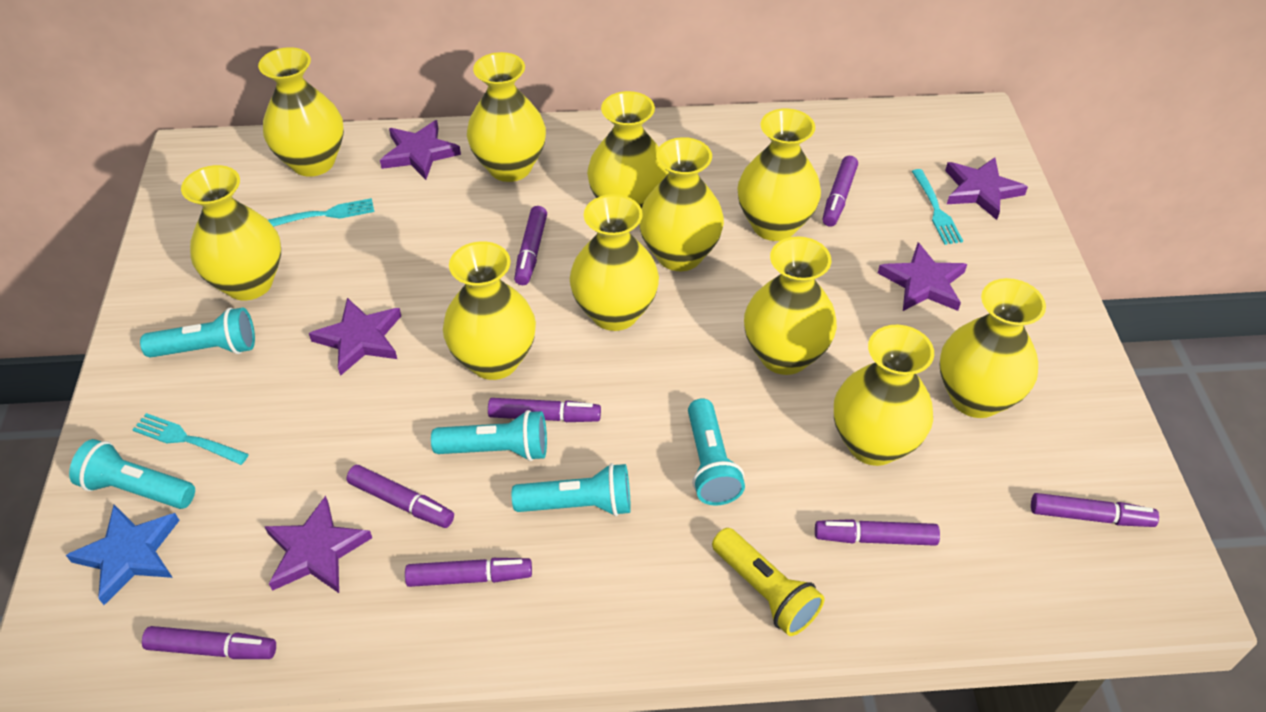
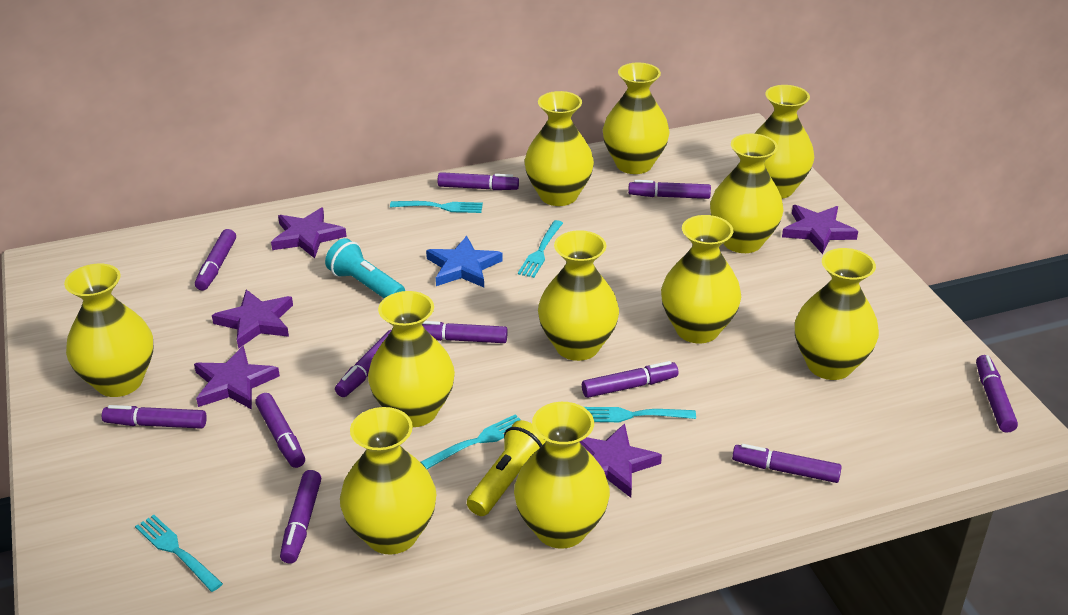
purple marker: [142,626,276,659] [346,465,454,528] [405,558,532,587] [488,398,601,422] [514,206,547,285] [815,519,940,546] [823,156,858,227] [1031,493,1159,527] = 8 -> [102,405,207,429] [195,229,236,291] [255,393,305,468] [280,470,321,564] [335,330,391,397] [422,321,508,343] [438,172,519,190] [582,361,678,398] [628,180,711,199] [732,444,842,483] [976,355,1018,433] = 11
turquoise flashlight: [69,439,195,509] [140,307,255,358] [431,410,547,461] [512,463,631,516] [688,398,745,505] = 5 -> [325,238,405,298] = 1
turquoise fork: [132,413,249,465] [268,198,374,227] [912,169,963,245] = 3 -> [135,515,223,592] [390,201,483,213] [420,414,520,469] [518,220,563,278] [584,407,696,422] = 5

